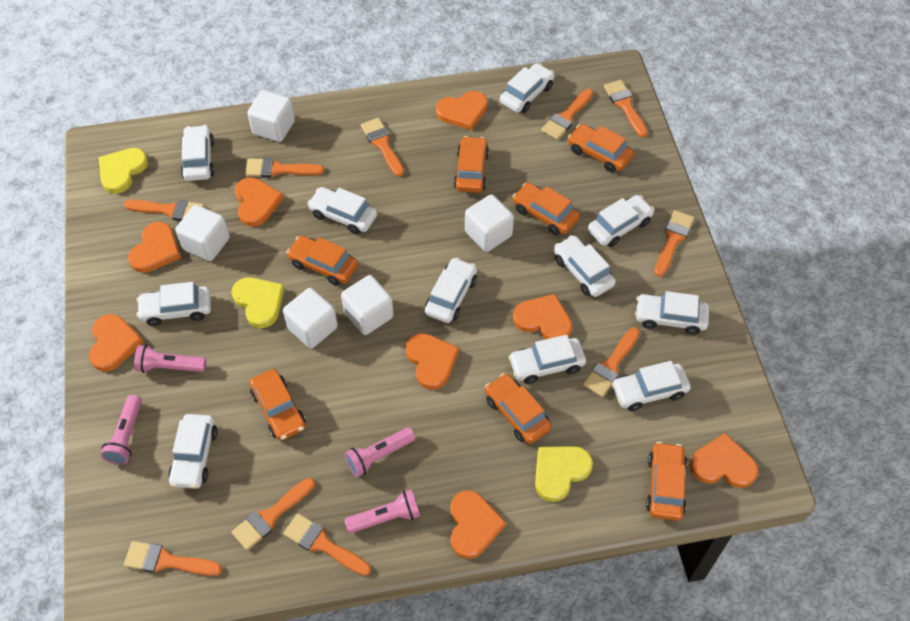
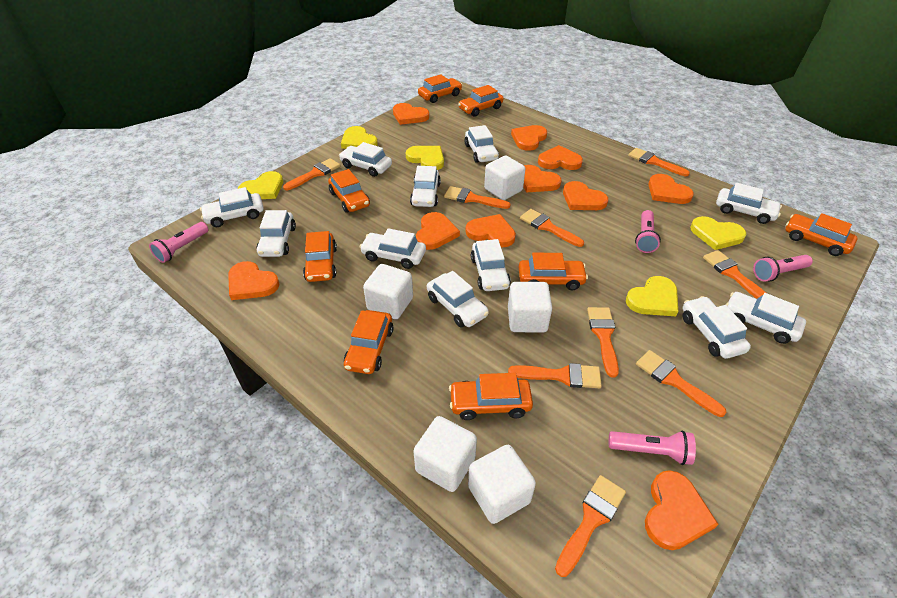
orange brush: [124,200,204,221] [124,541,222,576] [231,478,315,550] [245,158,324,178] [283,513,371,576] [361,118,404,177] [541,89,593,140] [583,327,640,397] [604,80,648,137] [654,210,694,277] = 10 -> [283,158,341,190] [444,186,511,209] [508,363,602,388] [520,209,584,247] [555,475,626,577] [587,307,619,377] [628,148,690,176] [636,350,727,417] [703,250,766,299] = 9
orange car: [249,369,306,441] [286,236,358,286] [454,136,489,193] [485,373,552,444] [512,183,580,235] [568,124,634,173] [646,442,687,521] = 7 -> [303,231,337,282] [328,169,370,213] [344,310,393,374] [418,74,462,103] [449,373,533,420] [458,85,503,117] [519,253,588,290] [785,213,858,256] = 8
orange heart: [89,314,144,372] [128,222,181,273] [235,178,284,227] [405,333,459,390] [435,91,488,130] [450,490,506,559] [513,294,572,339] [690,433,758,488] = 8 -> [228,261,280,300] [393,103,429,125] [416,212,460,250] [466,214,516,248] [511,125,547,151] [523,165,562,192] [538,145,583,170] [563,181,608,210] [645,470,719,550] [648,174,694,204] = 10
yellow heart: [99,148,148,194] [231,277,285,328] [535,446,593,502] = 3 -> [238,171,283,199] [341,126,378,149] [405,146,444,170] [626,276,678,316] [690,216,746,250] = 5

